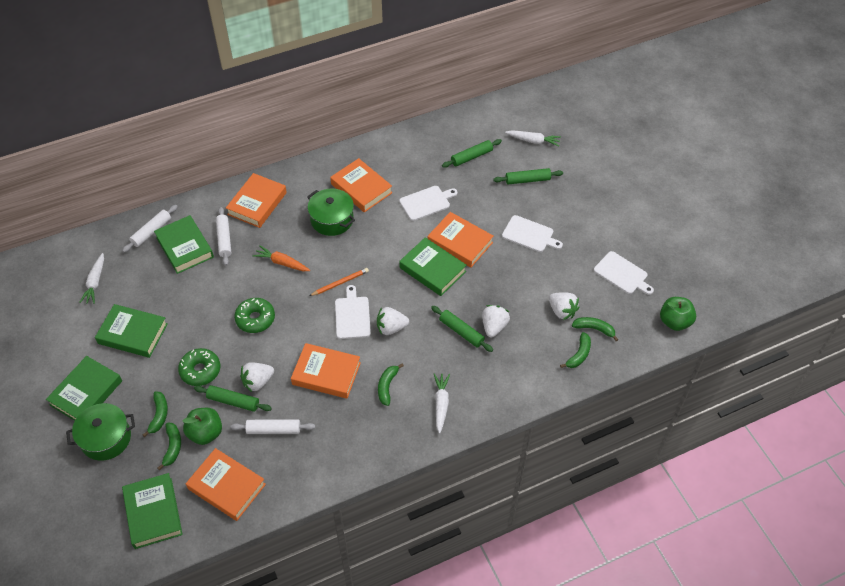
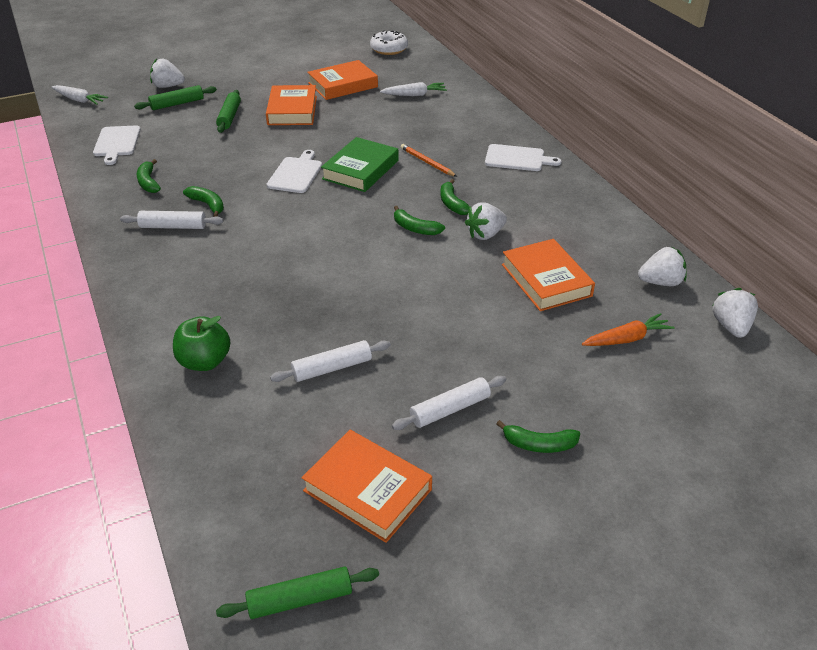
green apple: [182,408,222,445] [660,297,696,331] = 2 -> [173,316,231,371] = 1
green book: [46,356,122,421] [95,304,168,358] [122,473,183,549] [154,215,214,274] [399,237,467,296] = 5 -> [321,137,399,192] = 1
green donut: [178,348,220,386] [234,298,275,333] = 2 -> none = 0
green pot: [66,403,135,461] [307,188,355,236] = 2 -> none = 0
green rolling pin: [194,385,272,412] [431,306,493,352] [442,139,502,168] [493,168,563,185] = 4 -> [134,85,217,110] [216,90,241,133] [216,567,379,619] = 3
orange book: [186,448,266,521] [226,173,287,228] [291,343,361,399] [330,158,393,212] [428,212,493,268] = 5 -> [266,85,317,125] [301,430,432,543] [307,60,378,100] [502,239,595,311] = 4
white carrot: [79,253,104,304] [434,373,450,434] [505,130,561,147] = 3 -> [52,85,108,105] [380,82,447,96] = 2
white cutting board: [335,285,371,339] [399,186,457,221] [502,215,563,252] [594,251,654,295] = 4 -> [93,126,141,165] [266,150,322,193] [485,144,561,171] = 3
white donut: none = 0 -> [370,30,408,55] = 1

